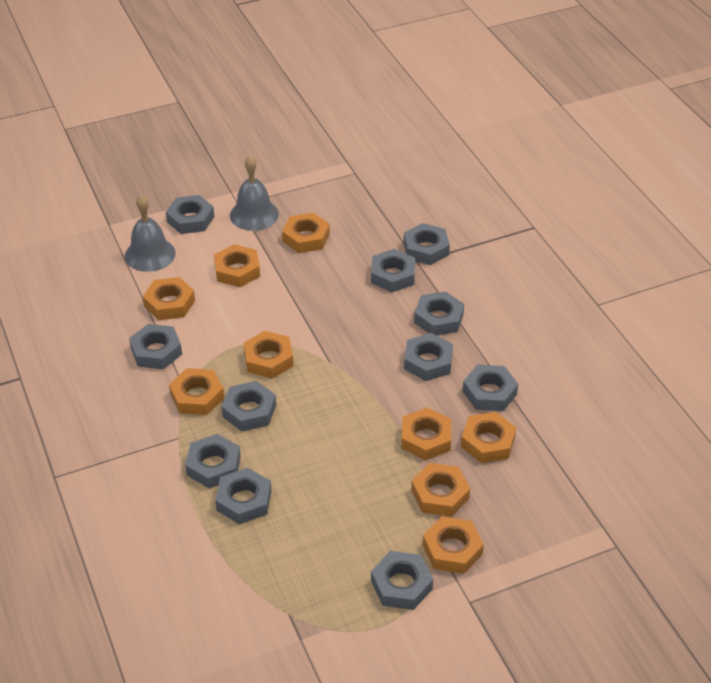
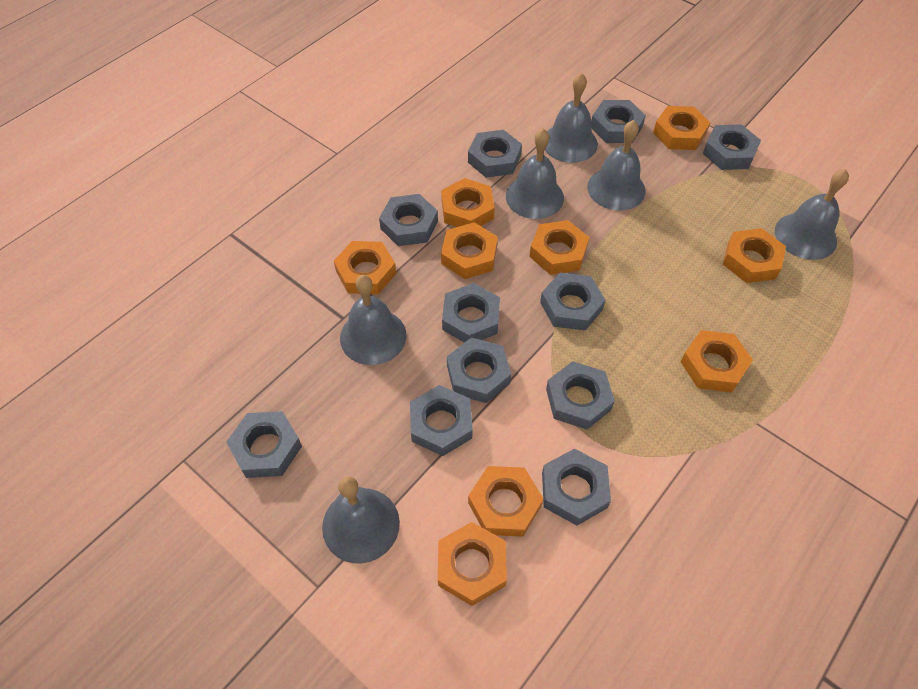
grey bell: [125,195,176,272] [230,156,279,231] = 2 -> [322,476,400,563] [340,275,407,365] [506,129,564,219] [545,73,598,163] [587,120,646,211] [775,169,849,260] = 6

